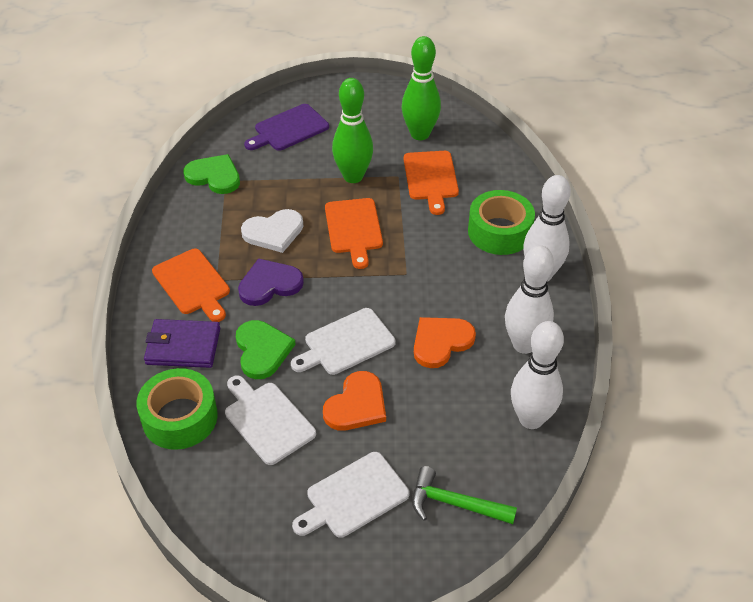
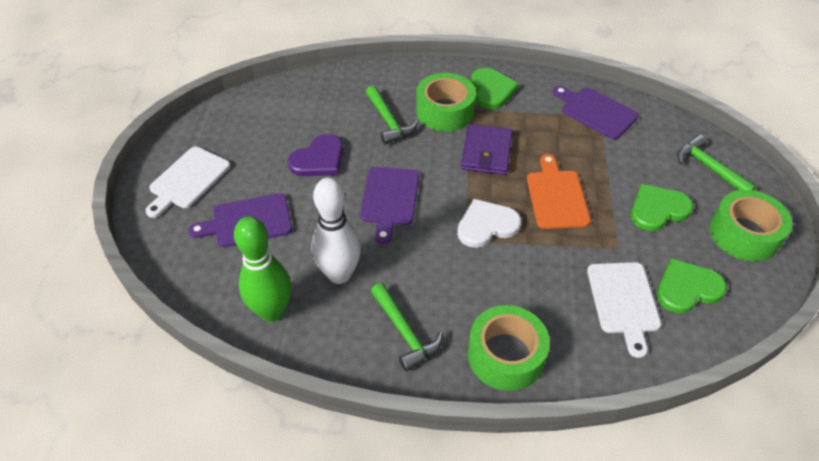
green bowling pin: [332,78,373,183] [402,36,441,140] = 2 -> [234,216,291,322] = 1
green hammer: [412,466,517,524] = 1 -> [366,86,418,145] [371,283,443,372] [677,135,756,190] = 3
green heart: [183,154,240,194] [236,320,296,379] = 2 -> [471,68,519,110] [631,184,693,231] [657,258,727,314] = 3
green tape: [136,368,218,450] [468,190,535,255] = 2 -> [416,73,476,132] [468,305,550,391] [710,190,792,262] = 3
orange cutting board: [152,249,230,322] [325,198,383,269] [404,151,459,215] = 3 -> [527,154,591,229] = 1
orange heart: [323,371,386,431] [414,317,476,368] = 2 -> none = 0
purple cutting board: [244,104,329,151] = 1 -> [189,193,292,247] [360,167,419,244] [553,86,639,139] = 3
white bowling pin: [505,245,554,354] [511,321,564,429] [523,175,571,282] = 3 -> [311,178,361,284] = 1
white cutting board: [225,375,316,465] [291,308,396,375] [292,452,410,538] = 3 -> [145,147,230,218] [587,262,661,358] = 2

